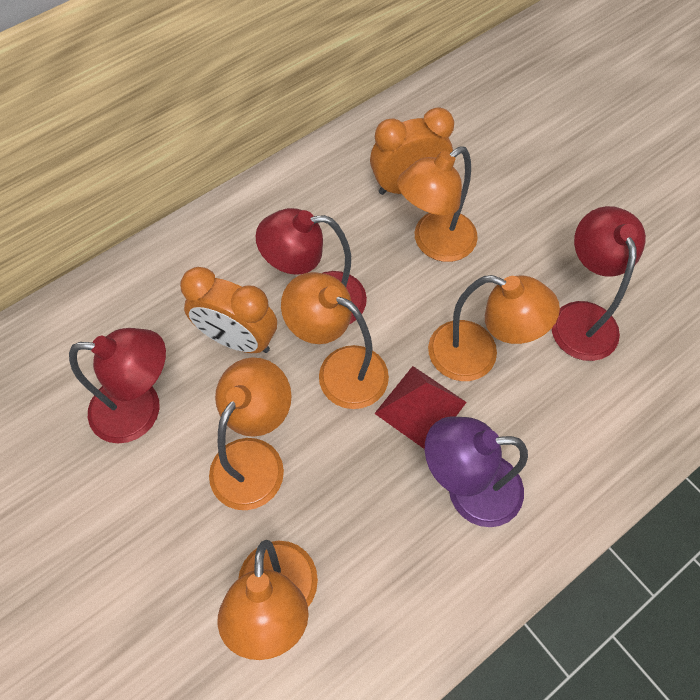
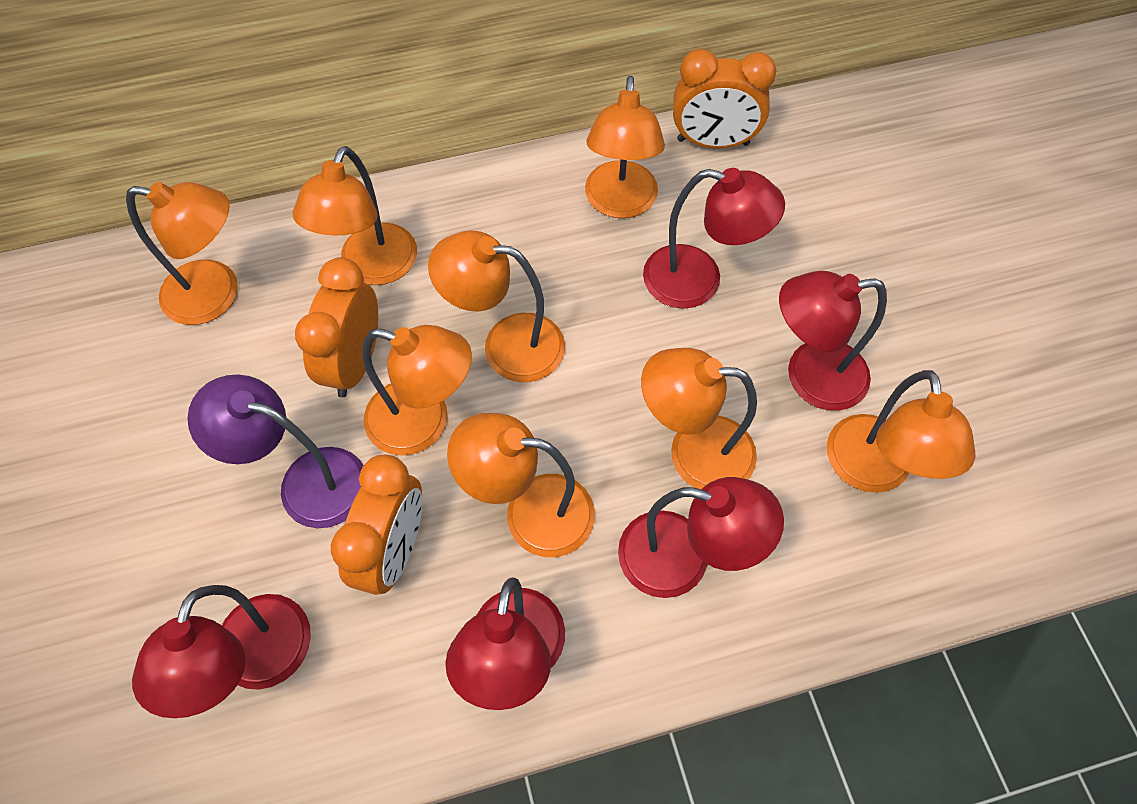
orange clock: [180,267,277,353] [370,107,454,195] = 2 -> [295,257,378,397] [331,455,422,595] [673,49,776,148] = 3
orange lamp: [209,357,292,510] [218,540,318,660] [281,272,389,409] [397,146,478,262] [428,275,560,381] = 5 -> [126,182,238,325] [293,146,417,285] [362,325,472,456] [428,231,565,382] [447,413,595,557] [585,76,665,218] [641,348,757,489] [827,370,976,493] = 8
red lamp: [69,328,166,444] [255,208,367,324] [552,206,646,361] = 3 -> [132,585,311,718] [445,577,565,710] [618,477,784,598] [643,168,785,309] [779,271,887,411] = 5
red pyramid: [374,366,467,449] = 1 -> none = 0

